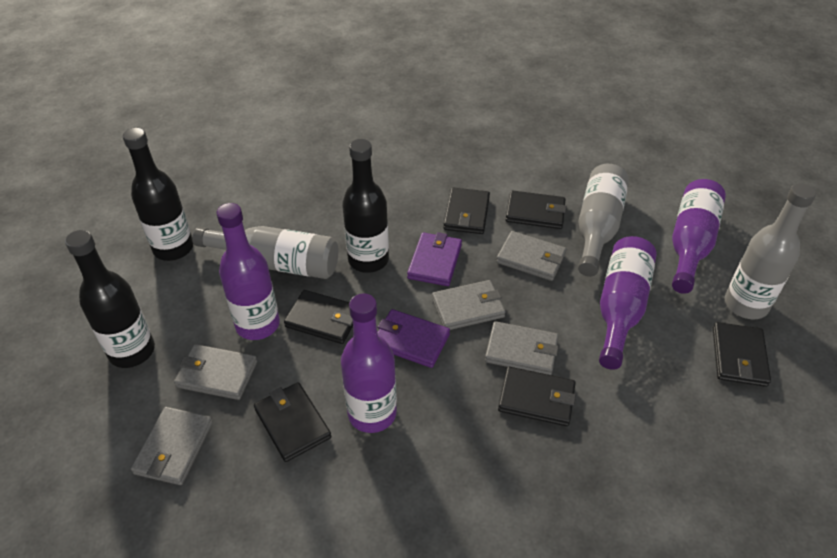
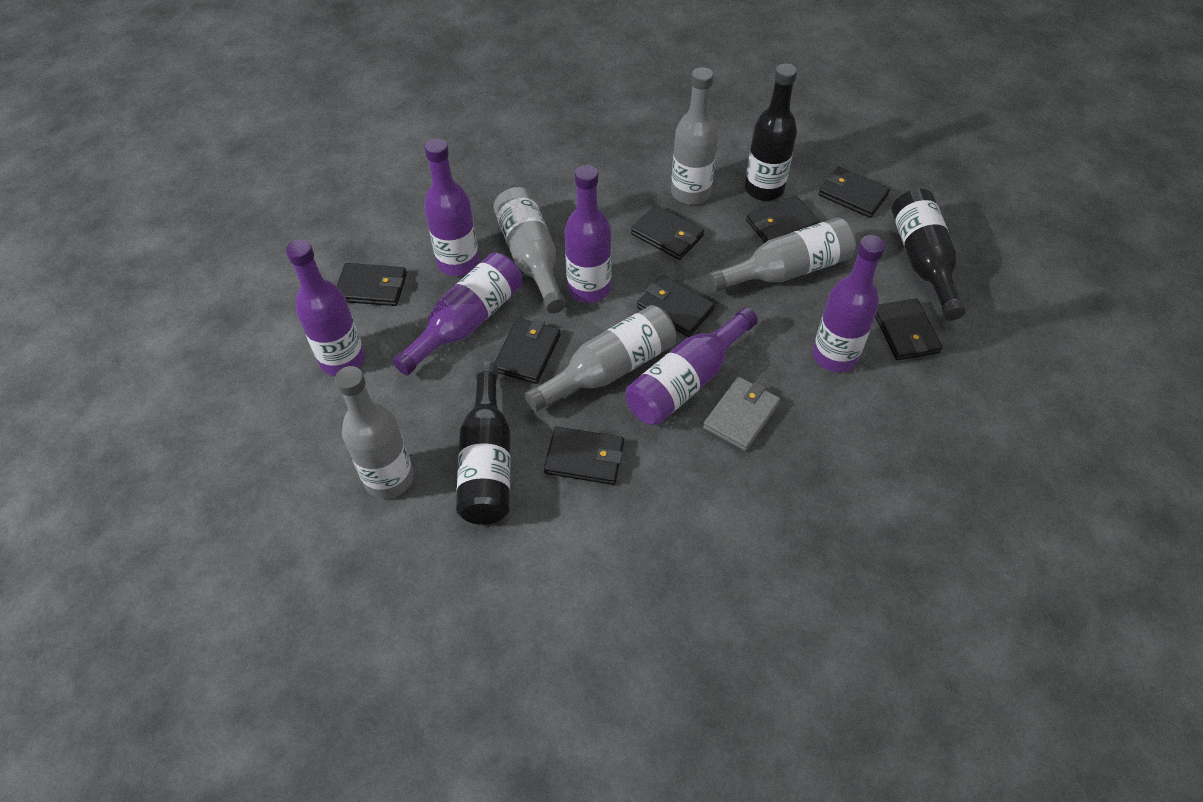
black wallet: [254,382,331,462] [284,290,353,344] [443,187,490,234] [498,367,576,426] [506,190,567,229] [713,322,771,387] = 6 -> [337,263,407,306] [494,318,561,384] [544,427,624,485] [631,205,704,260] [637,275,715,337] [746,196,820,242] [818,166,890,218] [875,298,943,360] = 8
grey bottle: [192,226,338,279] [578,164,629,277] [725,183,816,320] = 3 -> [335,366,414,499] [493,187,566,313] [524,305,676,412] [671,67,718,205] [707,217,856,292] = 5
grey wallet: [131,407,213,485] [174,344,257,400] [432,280,506,330] [485,321,558,375] [496,231,566,281] = 5 -> [703,377,780,451] = 1
purple bottle: [216,203,280,340] [341,294,397,433] [599,236,657,370] [672,179,726,294] = 4 -> [286,240,365,376] [393,253,522,375] [424,138,479,276] [565,165,611,303] [626,307,758,425] [813,235,885,372] = 6
purple wallet: [377,309,450,368] [407,232,462,286] = 2 -> none = 0

